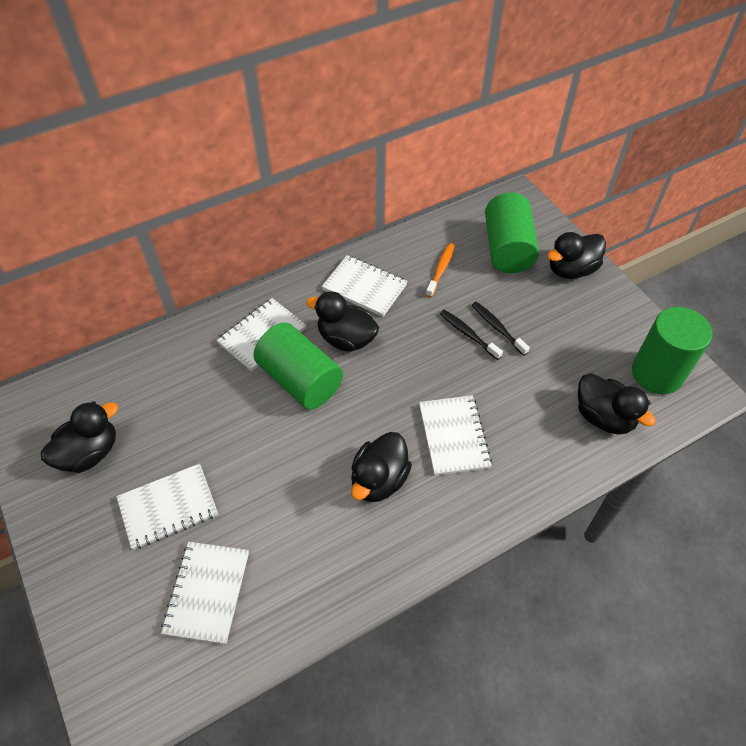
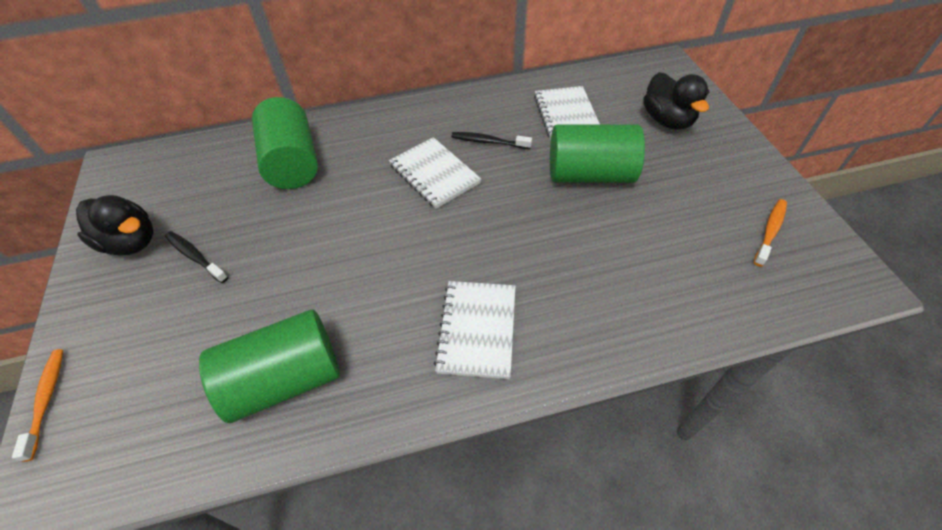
black duck: [41,401,118,473] [306,291,379,352] [351,432,412,502] [547,232,606,279] [578,373,656,435] = 5 -> [76,195,153,256] [643,72,709,130] = 2
orange toothbrush: [426,243,455,297] = 1 -> [12,349,63,462] [754,199,787,267] = 2
white notebook: [116,464,218,550] [161,542,249,644] [217,298,306,372] [322,255,408,317] [419,395,492,476] = 5 -> [389,137,481,209] [434,281,516,379] [534,86,600,140] = 3

